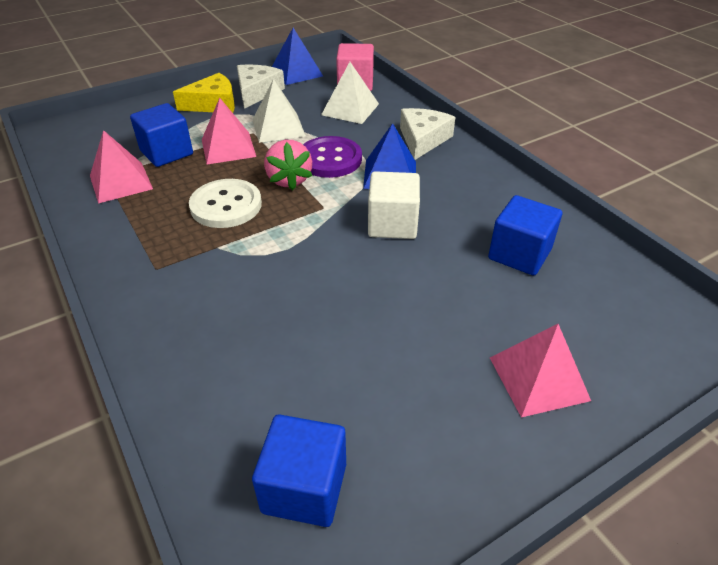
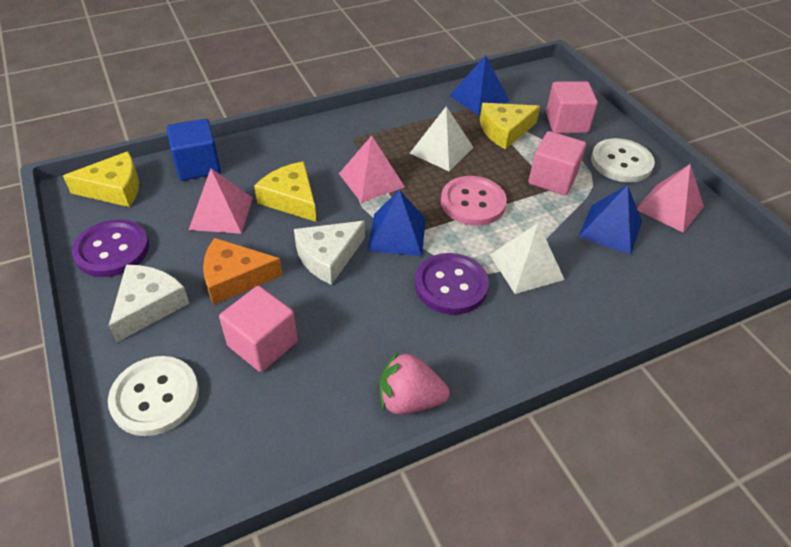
blue cube: [130,103,193,167] [252,414,346,527] [488,195,562,276] = 3 -> [167,119,221,181] = 1
blue pyramid: [272,28,323,85] [363,123,416,189] = 2 -> [368,190,426,256] [449,55,509,116] [578,185,642,255] = 3
orange cheese: none = 0 -> [203,238,283,305] = 1
pink button: none = 0 -> [441,176,507,226] = 1
pink cube: [336,43,374,91] = 1 -> [219,286,298,372] [528,131,586,195] [546,81,598,133] = 3
purple button: [303,136,362,178] = 1 -> [72,220,149,277] [415,253,489,314] = 2
white button: [189,179,262,228] = 1 -> [108,356,199,436] [591,138,655,183] = 2
white cube: [368,171,420,239] = 1 -> none = 0
yellow cheese: [173,73,235,113] = 1 -> [63,151,139,207] [254,161,317,222] [480,103,540,150] = 3

